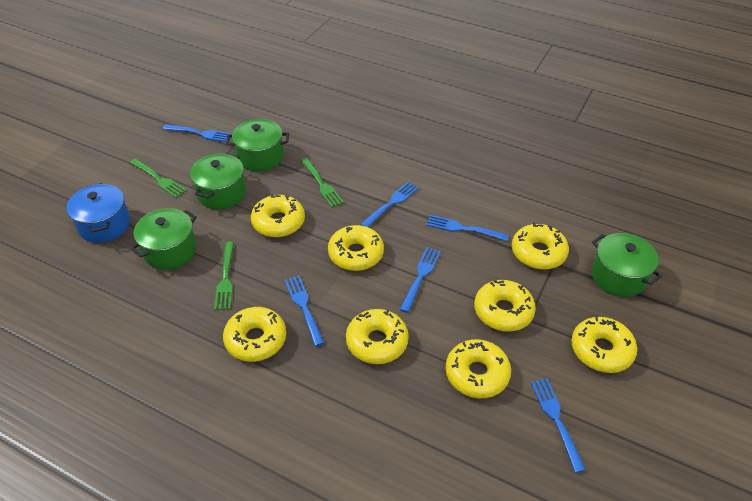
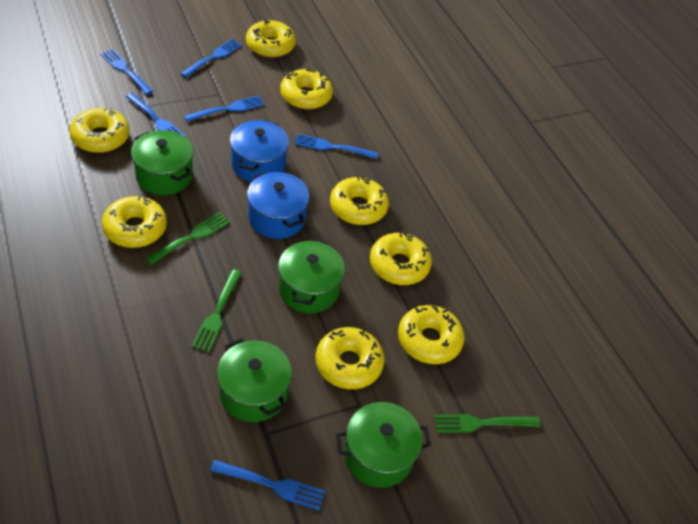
blue pot: [66,183,130,243] = 1 -> [230,120,289,182] [247,171,310,239] = 2

